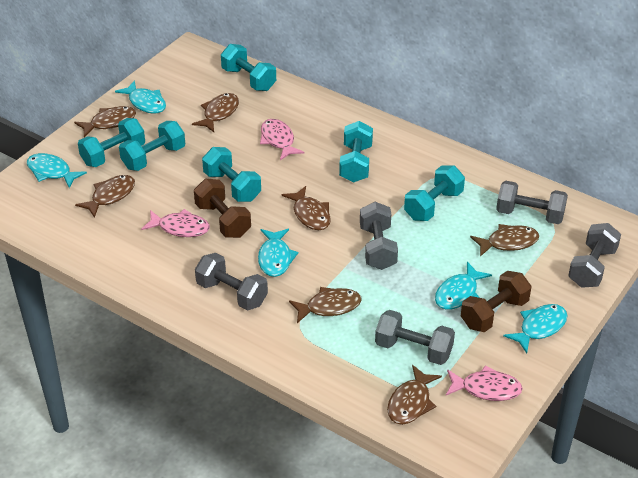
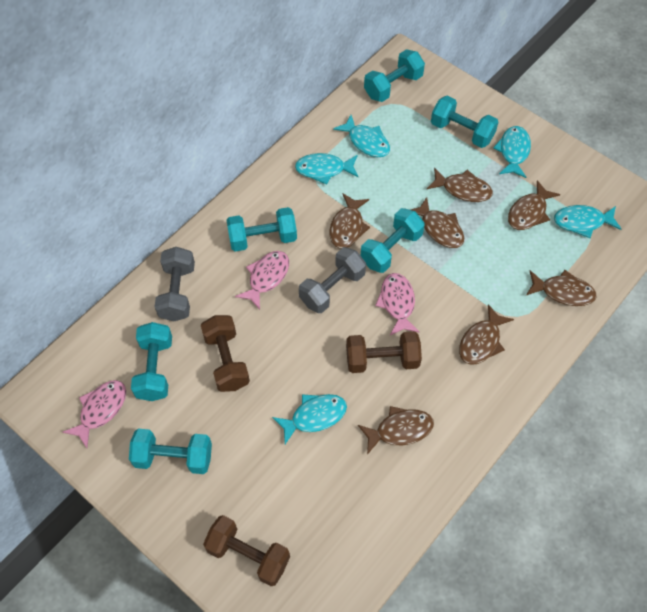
brown dumbbell: [194,179,251,238] [461,271,531,332] = 2 -> [201,315,250,392] [203,515,290,586] [346,331,422,373] = 3
grey dumbbell: [195,253,268,311] [360,202,398,270] [375,310,455,365] [496,181,568,224] [568,223,621,288] = 5 -> [155,247,195,321] [299,247,366,313] = 2

